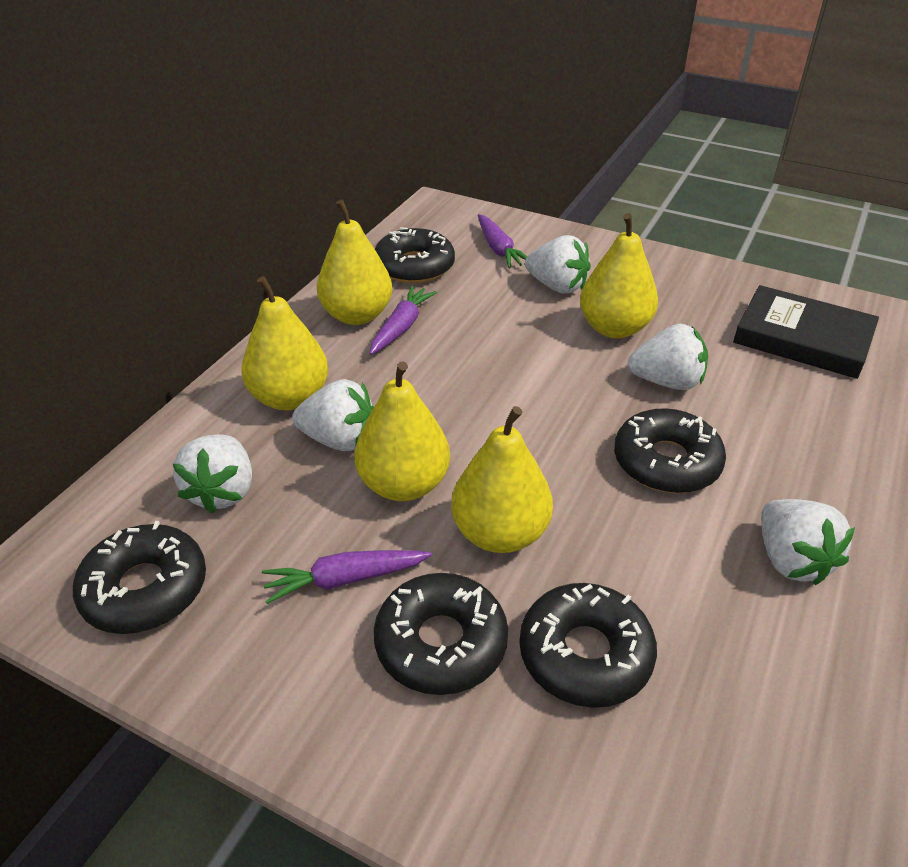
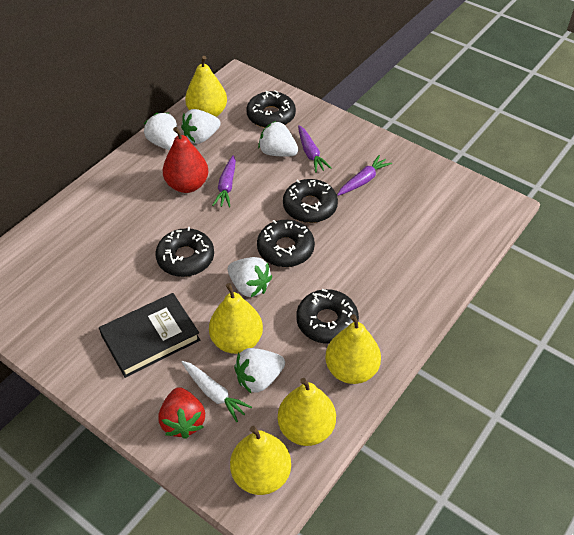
red pear: none = 0 -> [163,127,208,193] = 1
red strawberry: none = 0 -> [158,387,205,439] = 1
white carrot: none = 0 -> [182,361,252,422] = 1

